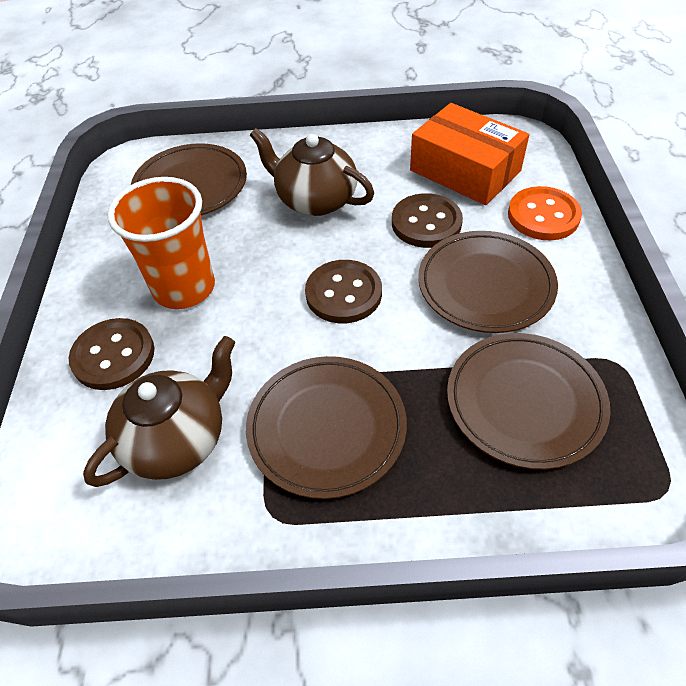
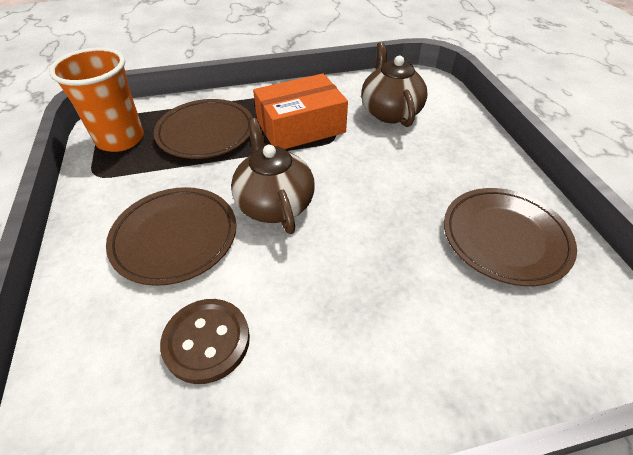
brown button: [69,318,154,390] [305,260,382,323] [392,193,463,248] = 3 -> [160,299,250,384] = 1
brown plate: [131,143,247,215] [246,356,407,499] [418,231,558,333] [447,333,611,470] = 4 -> [106,187,236,286] [154,99,253,159] [444,188,577,286] = 3
orange button: [508,186,582,240] = 1 -> none = 0

